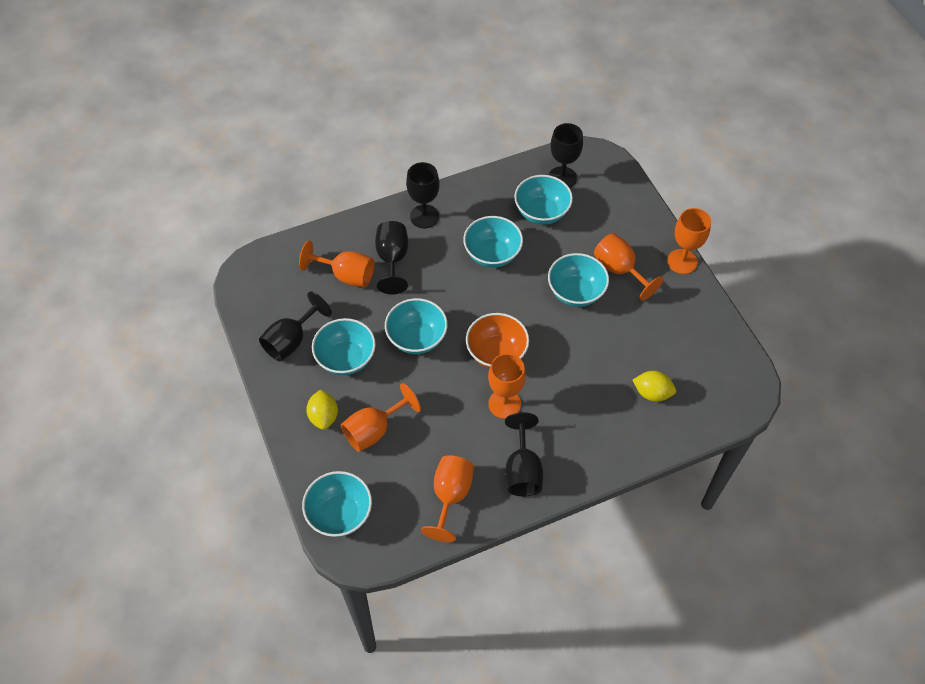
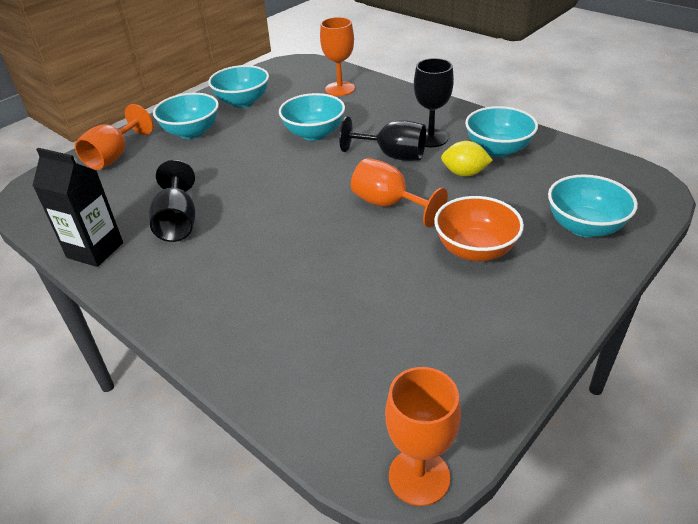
black carton: none = 0 -> [32,148,123,267] = 1
black goblet: [259,291,332,361] [375,221,408,294] [406,162,440,228] [505,412,543,496] [549,123,583,188] = 5 -> [149,160,195,242] [339,116,426,161] [414,58,454,147] = 3
orange goblet: [299,241,374,287] [341,383,421,452] [421,455,474,542] [488,353,526,419] [594,233,664,301] [667,208,711,274] = 6 -> [75,104,153,170] [320,17,355,96] [351,158,448,227] [385,367,461,506] = 4
turquoise bowl: [302,471,372,537] [312,318,376,375] [385,298,448,354] [463,216,523,268] [514,175,573,225] [548,253,609,307] = 6 -> [153,93,219,139] [208,65,269,108] [279,93,345,141] [465,106,538,157] [548,174,638,237] = 5
yellow lemon: [306,389,338,430] [632,371,676,402] = 2 -> [441,141,493,177] = 1

